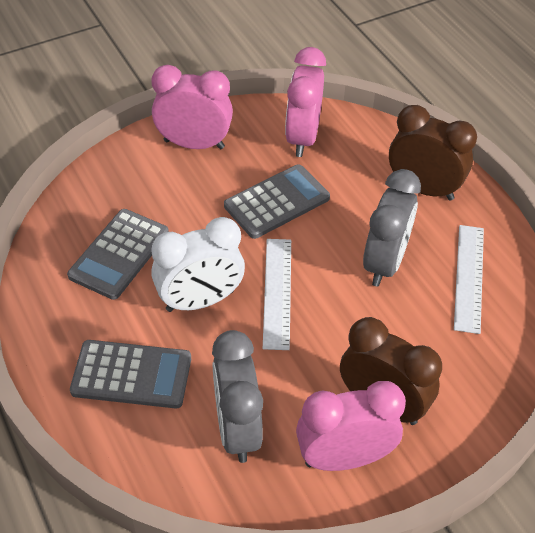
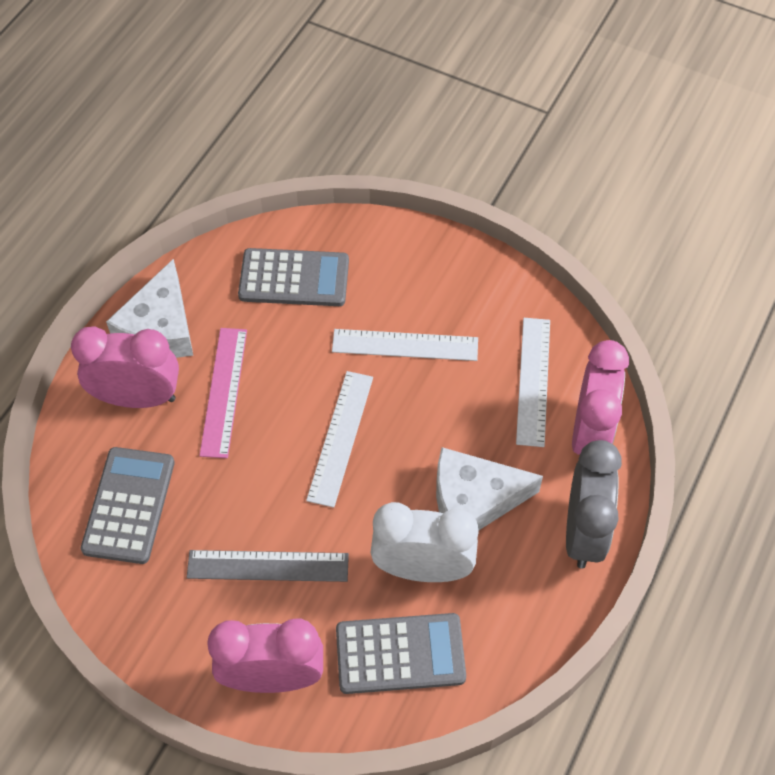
brown clock: [340,317,442,425] [389,105,477,201] = 2 -> none = 0
grey clock: [212,330,263,463] [363,169,421,287] = 2 -> [566,440,622,568] = 1
grey ruler: none = 0 -> [187,550,349,582] = 1
pink ruler: none = 0 -> [199,328,247,458] = 1
white cheese: none = 0 -> [106,259,193,358] [436,447,543,530] = 2
white ruler: [263,239,291,350] [454,225,484,334] = 2 -> [306,371,373,508] [332,329,478,361] [516,318,550,447] = 3

